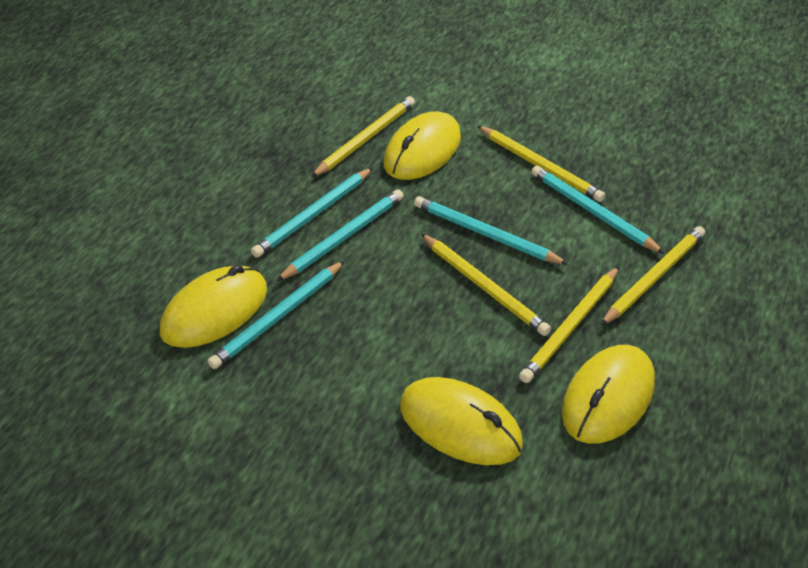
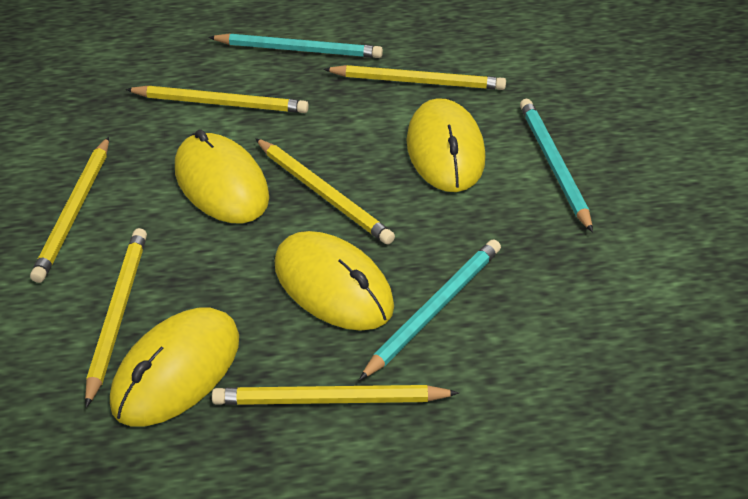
turquoise pencil: [208,261,344,369] [251,167,373,258] [277,189,404,281] [414,196,568,265] [531,165,665,254] = 5 -> [208,33,383,58] [359,239,501,380] [520,99,593,233] = 3
yellow pencil: [311,96,415,177] [421,234,551,336] [477,126,605,202] [519,266,619,383] [600,226,705,326] = 5 -> [30,137,109,283] [85,228,147,408] [125,86,309,113] [212,385,459,405] [255,138,395,245] [323,65,506,90] = 6

